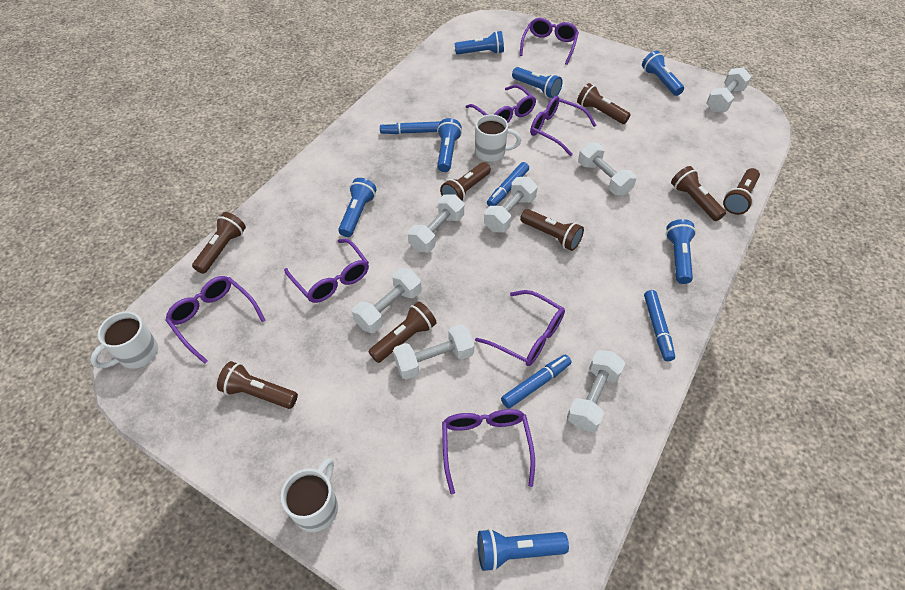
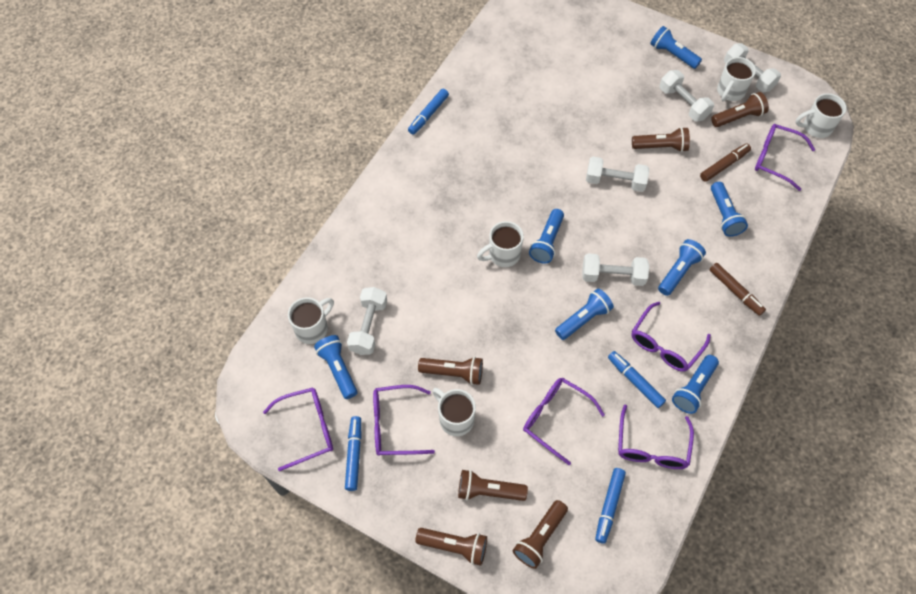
brown flashlight: [192,212,246,274] [217,361,298,409] [368,301,437,363] [440,162,491,201] [520,209,584,251] [577,83,631,124] [671,166,726,221] [723,168,760,215] = 8 -> [415,528,487,566] [418,357,483,385] [458,470,528,501] [513,500,568,569] [632,127,690,152] [711,92,769,127] = 6
brown marker: none = 0 -> [700,143,751,182] [709,263,766,316] = 2
purple glasses: [165,276,266,364] [284,239,369,303] [442,409,535,494] [466,85,536,123] [475,290,565,366] [520,18,579,65] [530,96,597,156] = 7 -> [263,387,333,471] [373,385,435,456] [523,378,605,465] [618,405,694,469] [631,302,711,372] [755,124,815,191] = 6
white dumbbell: [352,268,421,333] [393,324,474,380] [408,195,464,253] [484,177,538,233] [567,350,625,432] [578,142,637,196] [706,67,751,112] = 7 -> [347,287,387,355] [582,253,649,286] [586,157,649,192] [660,70,714,121] [724,43,781,92] = 5
white mug: [90,312,158,369] [281,458,338,532] [475,114,521,162] = 3 -> [288,297,334,344] [432,388,476,436] [477,221,524,267] [717,57,756,102] [795,93,847,138] = 5

